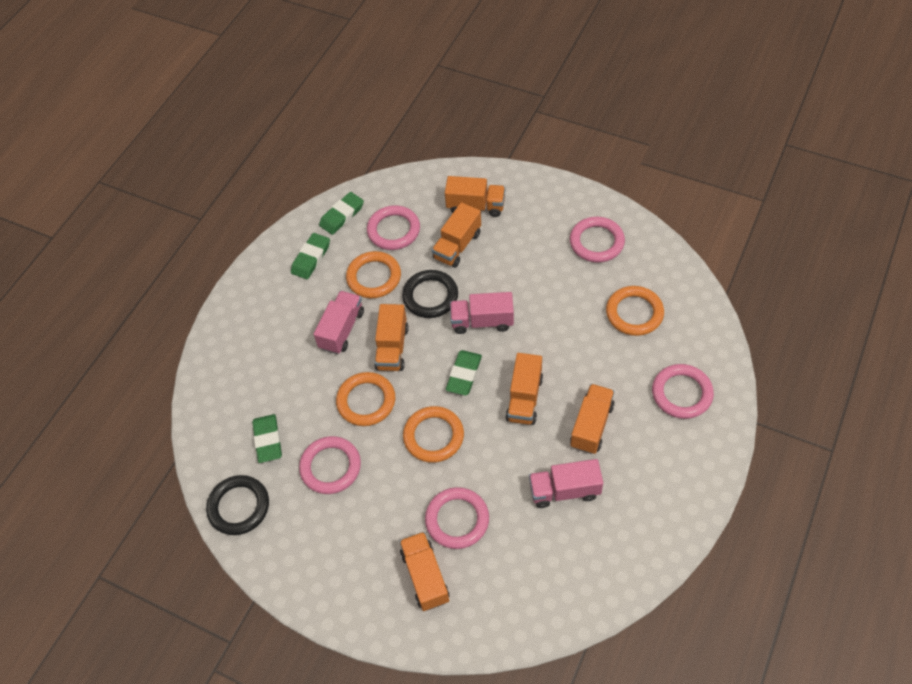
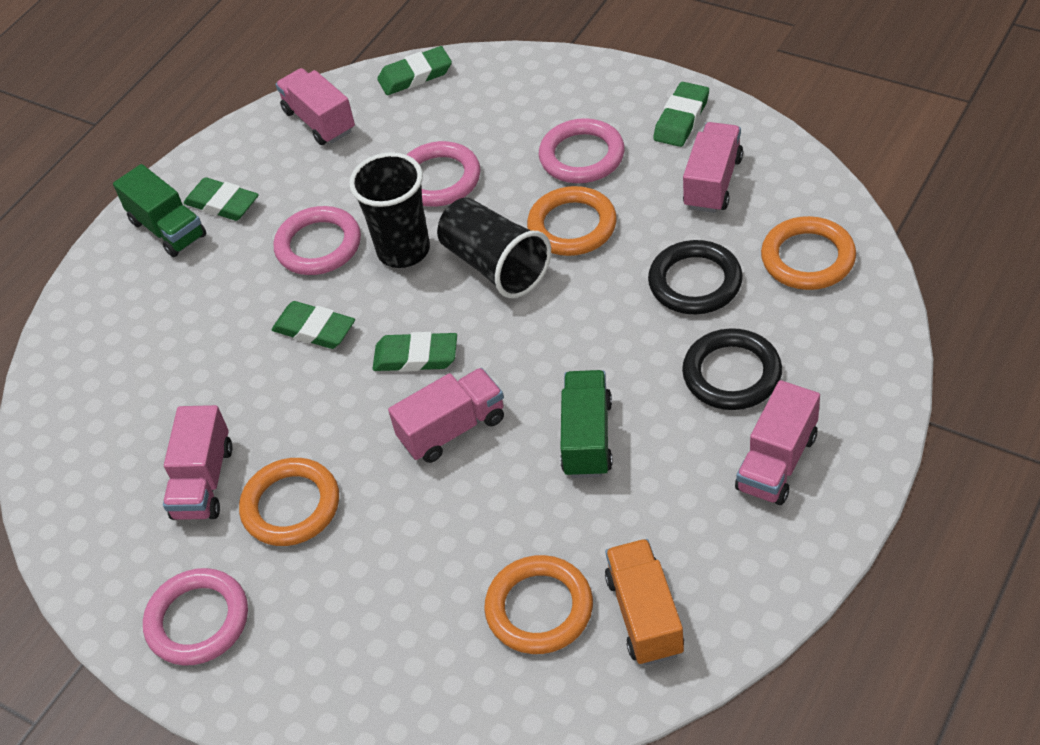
black cup: none = 0 -> [349,152,430,268] [437,198,551,298] = 2
green eraser: [252,414,282,463] [291,233,330,279] [319,192,364,235] [446,350,482,396] = 4 -> [183,177,259,221] [272,301,355,349] [372,332,457,372] [377,46,452,95] [653,82,709,147] = 5
green truck: none = 0 -> [113,164,206,257] [560,370,613,478] = 2
orange truck: [374,304,409,371] [399,532,449,611] [432,202,481,268] [445,176,505,217] [506,353,543,425] [570,384,615,454] = 6 -> [605,539,684,665] = 1
pink ring: [299,436,361,494] [367,205,420,250] [425,487,489,549] [570,217,625,263] [652,364,714,419] = 5 -> [143,568,248,666] [274,206,361,275] [407,141,481,207] [539,118,625,183] = 4
pink truck: [314,291,364,354] [450,292,514,334] [529,459,603,508] = 3 -> [163,405,232,520] [276,68,355,145] [388,368,504,463] [683,122,743,213] [735,380,820,505] = 5

